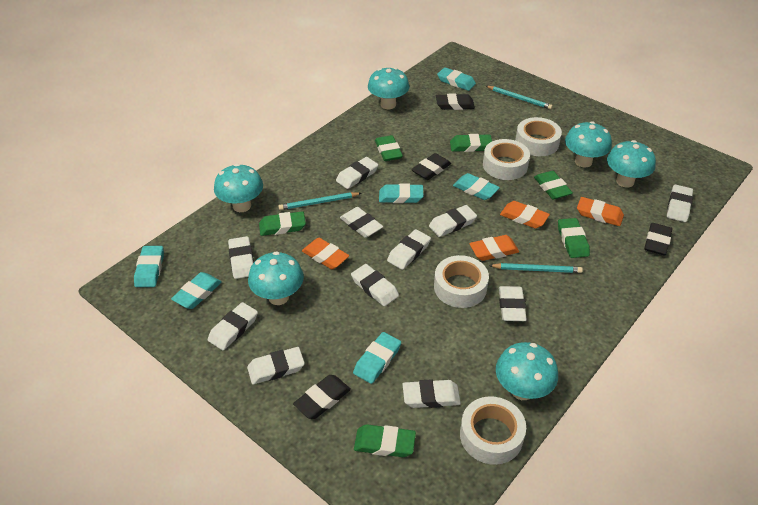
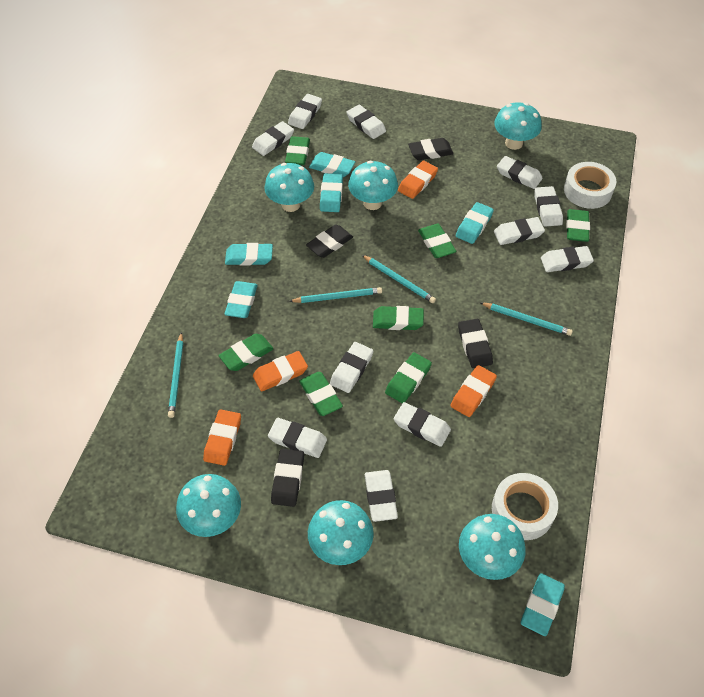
green eraser: [259,211,306,236] [354,424,416,457] [375,135,403,161] [450,134,492,152] [534,171,573,199] [558,218,590,258] = 6 -> [219,334,273,371] [285,136,310,165] [299,372,343,416] [373,306,424,330] [385,352,432,403] [418,224,456,258] [566,209,590,242] = 7
turquoise pencil: [278,192,361,210] [486,86,553,110] [489,263,583,273] = 3 -> [168,332,183,418] [289,287,382,303] [362,255,436,303] [480,302,573,336] = 4
white tape: [434,255,489,308] [460,396,526,465] [483,139,530,180] [515,117,562,156] = 4 -> [492,473,558,540] [564,162,616,209] = 2

